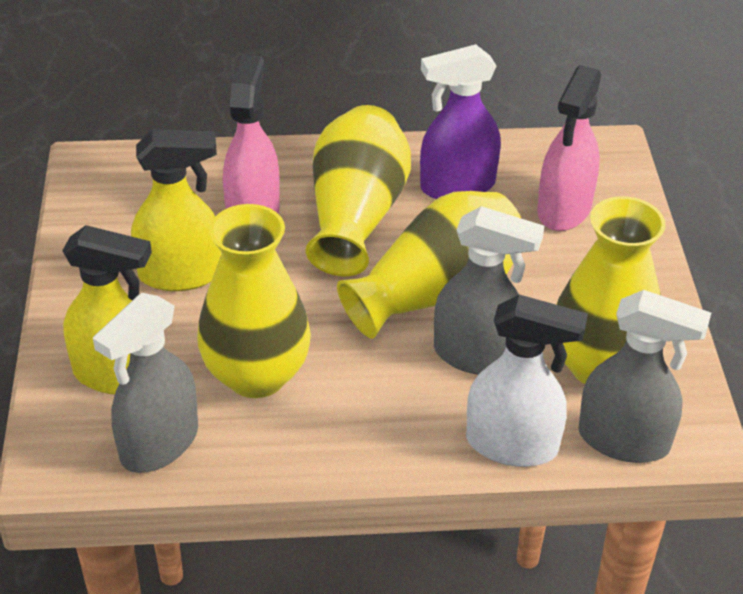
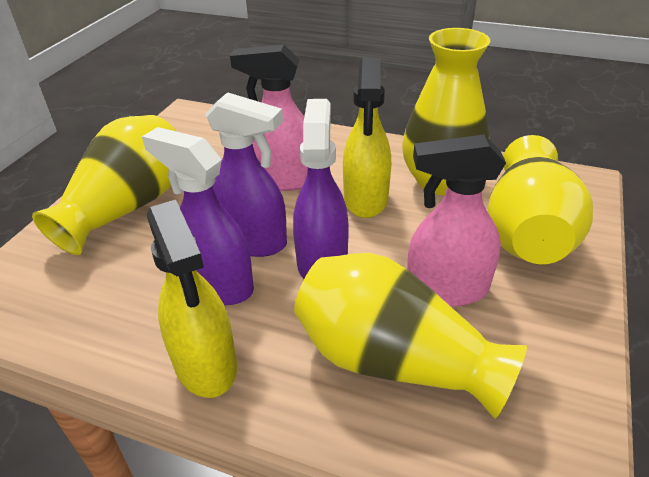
grey spray bottle: [93,293,198,473] [434,206,544,375] [578,290,711,463] = 3 -> none = 0
purple spray bottle: [420,44,501,199] = 1 -> [142,127,254,305] [205,92,287,257] [293,99,349,279] = 3
white spray bottle: [466,294,588,467] = 1 -> none = 0

